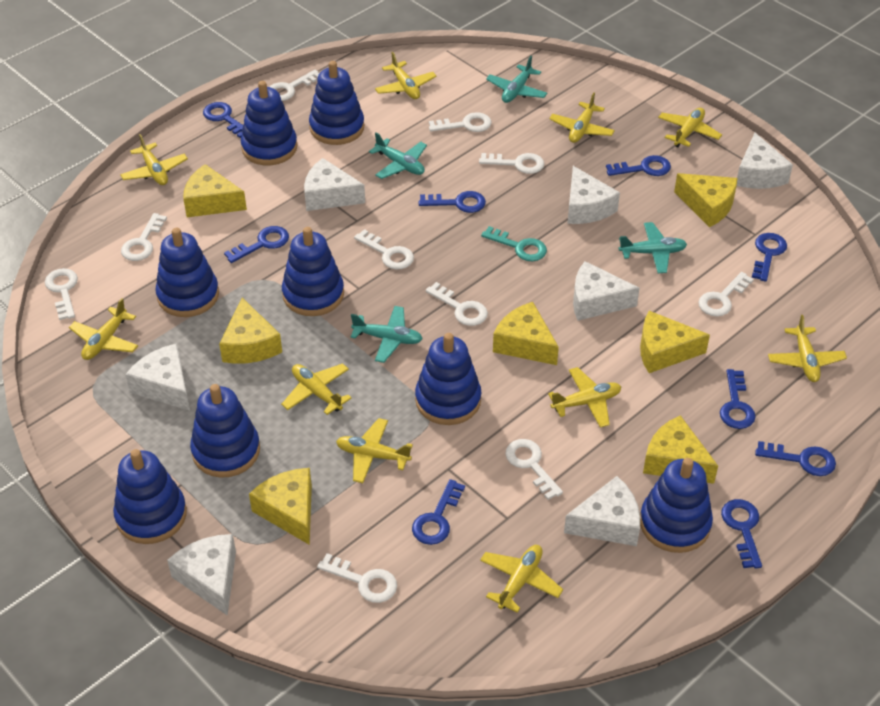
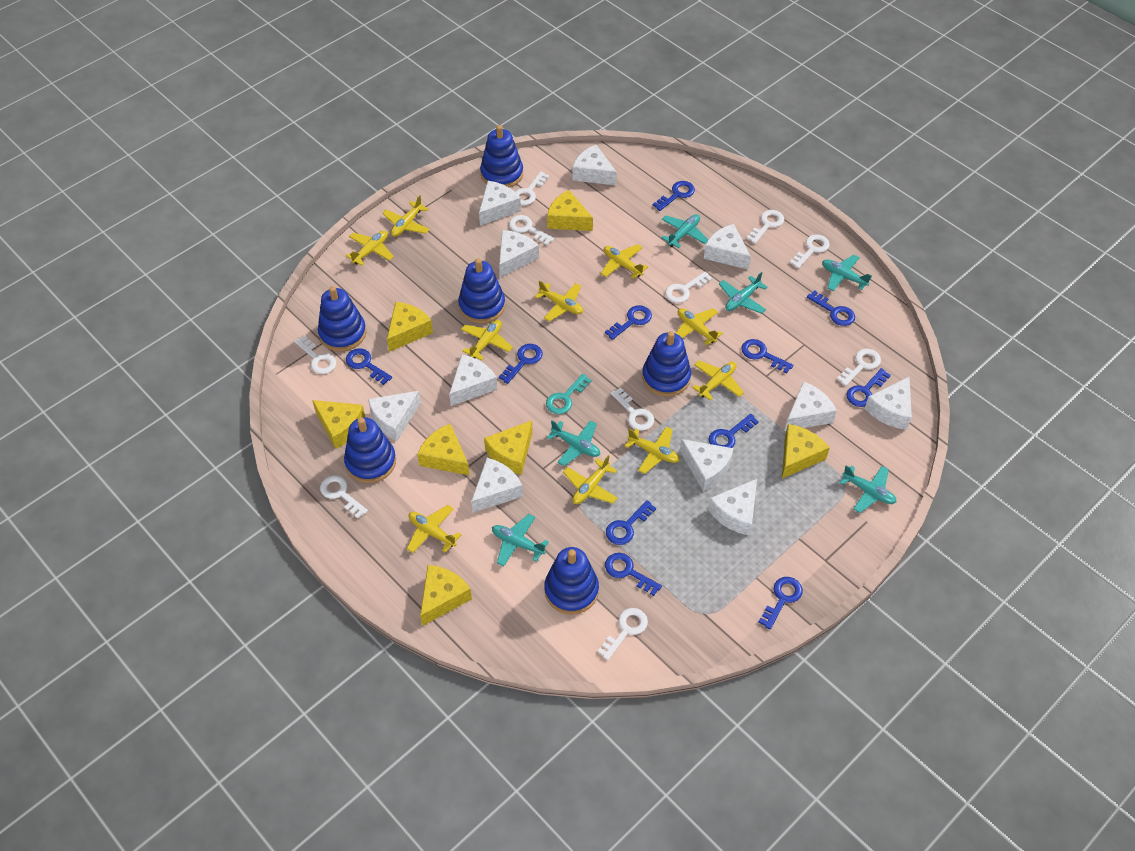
blue key: [203,102,243,138] [224,226,289,263] [412,479,465,545] [418,191,486,213] [606,155,671,176] [720,369,756,429] [721,499,762,569] [752,233,787,282] [755,441,836,476] = 9 -> [346,348,392,385] [499,344,543,384] [605,305,652,340] [605,553,662,596] [606,500,656,545] [653,181,695,211] [709,414,759,448] [741,339,793,373] [759,577,803,629] [807,290,855,326] [846,368,891,407] = 11
blue stacking toy: [113,449,187,544] [155,228,219,317] [190,384,260,478] [241,81,297,165] [282,227,344,316] [309,61,364,145] [415,333,481,425] [640,458,713,553] = 8 -> [318,286,366,352] [344,417,396,483] [458,258,505,324] [480,125,523,188] [544,547,599,615] [642,331,691,397] = 6
turquoise plane: [351,306,423,363] [369,132,427,179] [486,56,547,103] [619,222,687,273] = 4 -> [492,514,549,566] [547,420,600,466] [662,214,708,248] [719,272,768,314] [822,255,872,291] [840,465,896,513] = 6
white cheese: [125,343,190,411] [167,534,236,616] [304,158,365,211] [564,476,640,546] [567,166,620,224] [573,261,640,321] [737,133,793,189] = 7 -> [368,391,421,441] [449,354,497,406] [471,458,523,513] [479,181,521,226] [499,230,539,278] [572,145,617,185] [680,439,734,491] [704,224,751,270] [708,479,757,535] [785,381,837,431] [864,377,912,430] = 11

